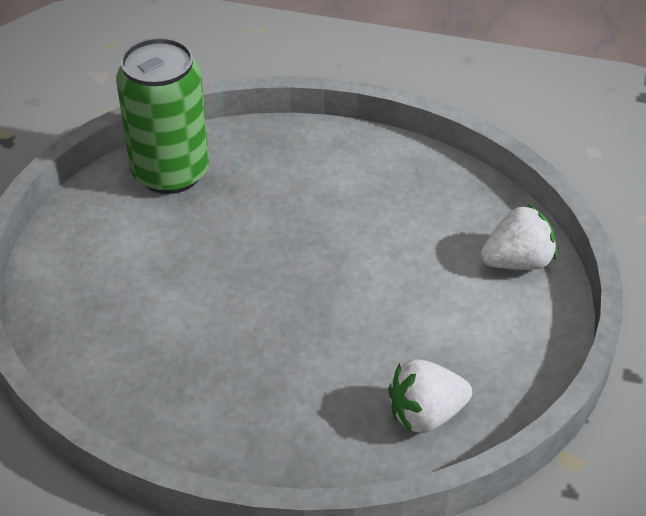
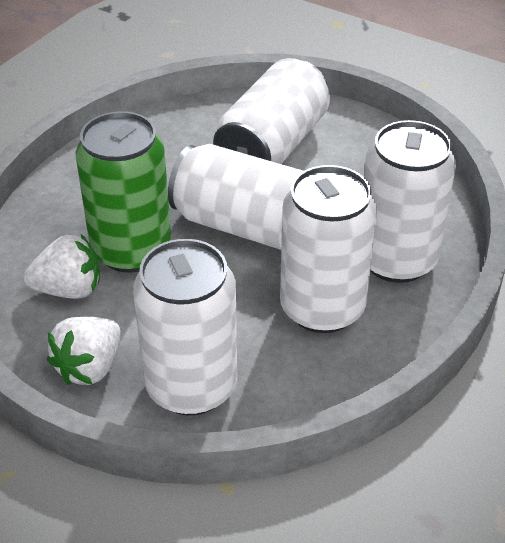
white can: none = 0 -> [133,239,237,415] [168,144,303,250] [213,58,330,164] [280,165,377,333] [364,120,456,283] = 5

